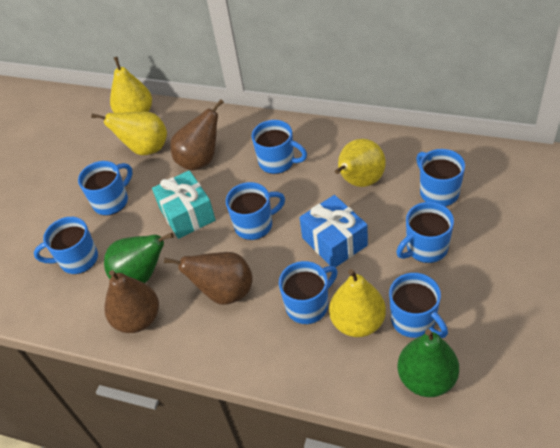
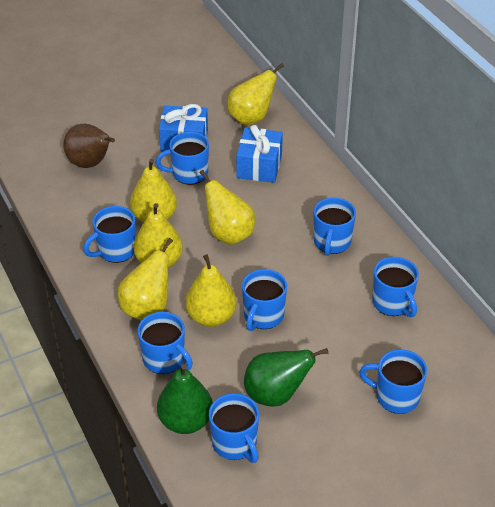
blue gift: [299,195,368,267] = 1 -> [159,104,208,152] [236,125,283,183] = 2
brown pear: [104,270,159,333] [164,252,253,305] [170,99,224,171] = 3 -> [63,124,115,168] = 1
turquoise gift: [152,170,216,239] = 1 -> none = 0
yellow pear: [91,112,167,155] [110,57,152,113] [329,269,386,337] [335,139,386,187] = 4 -> [118,238,173,321] [130,159,177,223] [134,203,183,268] [185,254,237,327] [200,170,255,245] [228,63,284,125] = 6

